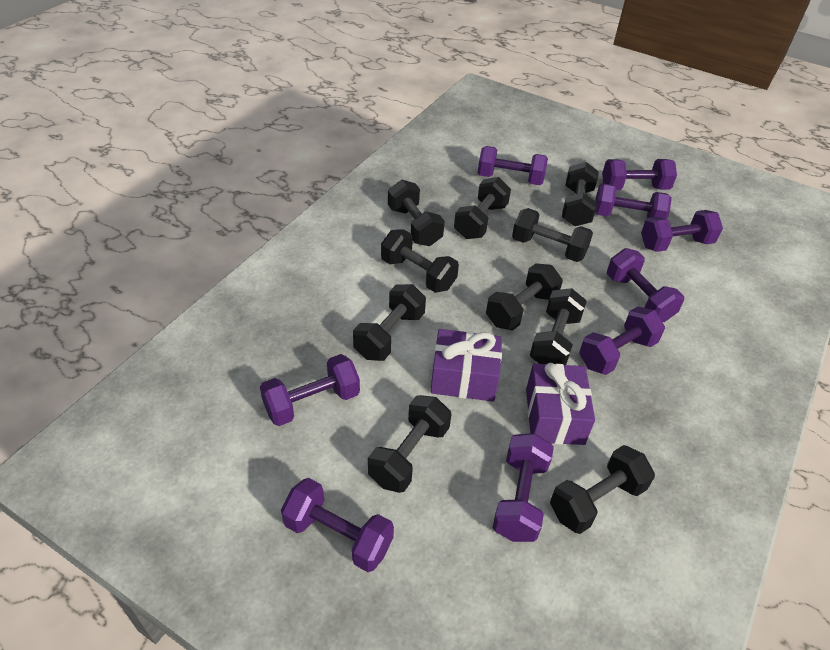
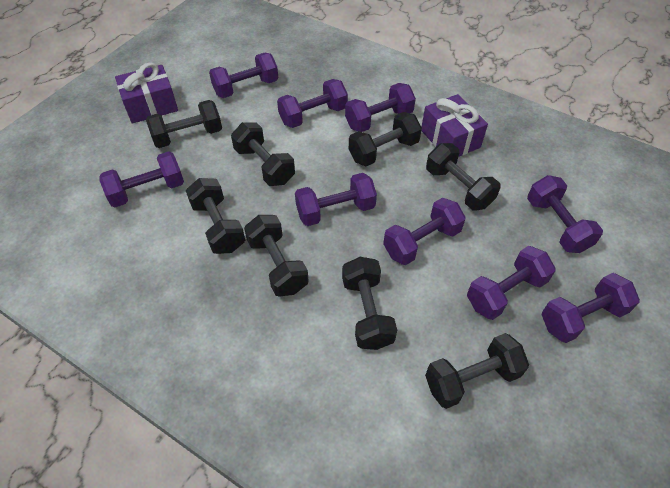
black dumbbell: [353,284,426,361] [368,395,451,493] [381,229,459,293] [388,180,445,246] [454,177,511,239] [486,263,563,331] [512,208,593,262] [530,288,587,365] [550,445,655,534] [562,162,599,226] = 10 -> [146,100,222,148] [186,178,245,254] [231,122,295,186] [244,215,309,297] [342,257,397,350] [349,112,422,166] [425,333,529,409] [426,143,501,210] = 8

